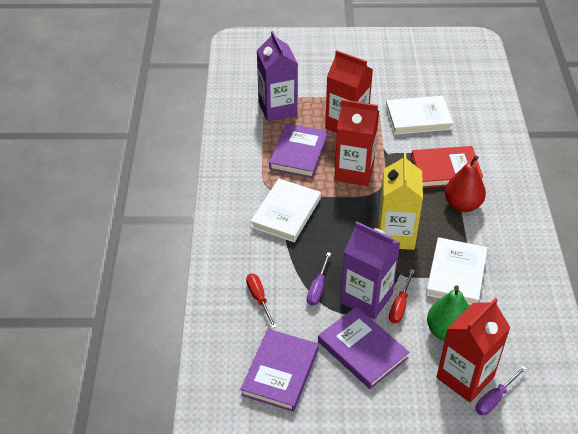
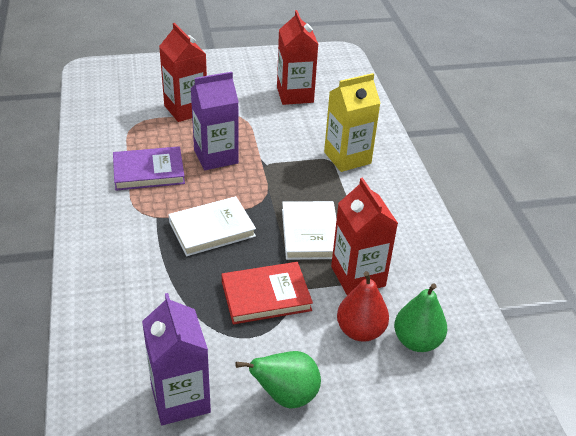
green pear: [427,286,469,341] = 1 -> [235,351,321,409] [394,283,447,352] = 2
purple book: [240,329,319,412] [269,123,328,178] [318,307,409,389] = 3 -> [113,146,185,191] = 1
purple screwdriver: [307,252,331,306] [475,366,527,415] = 2 -> none = 0
red screwdriver: [246,274,276,328] [389,269,415,323] = 2 -> none = 0
white book: [251,179,321,242] [386,96,453,135] [426,237,487,305] = 3 -> [168,196,256,256] [282,201,337,260] = 2

